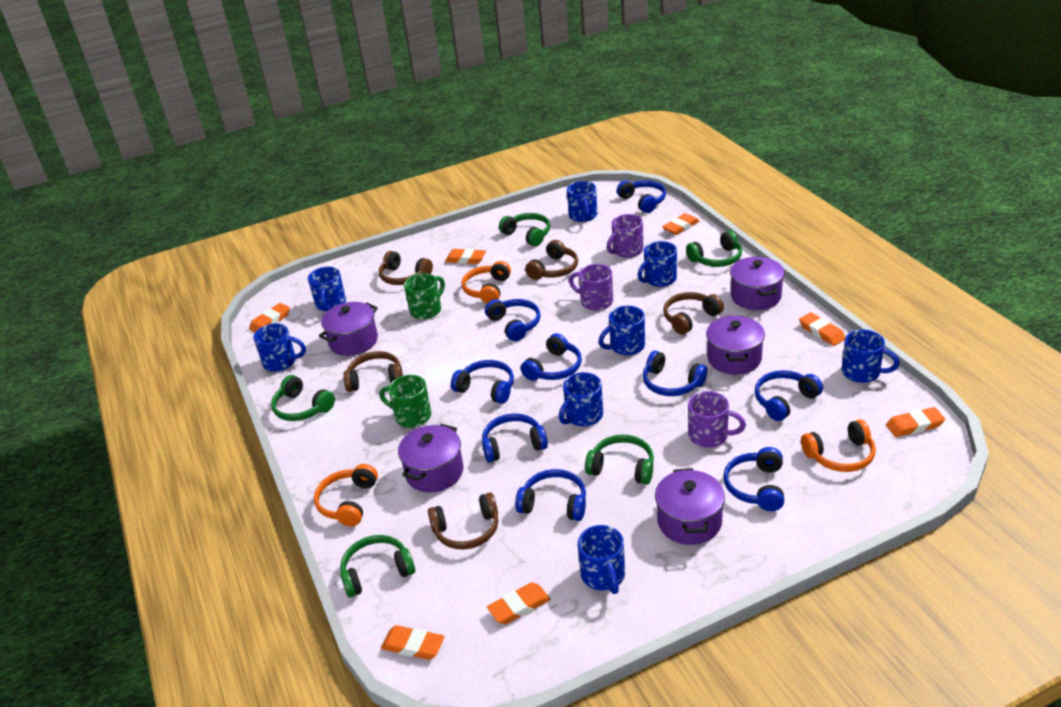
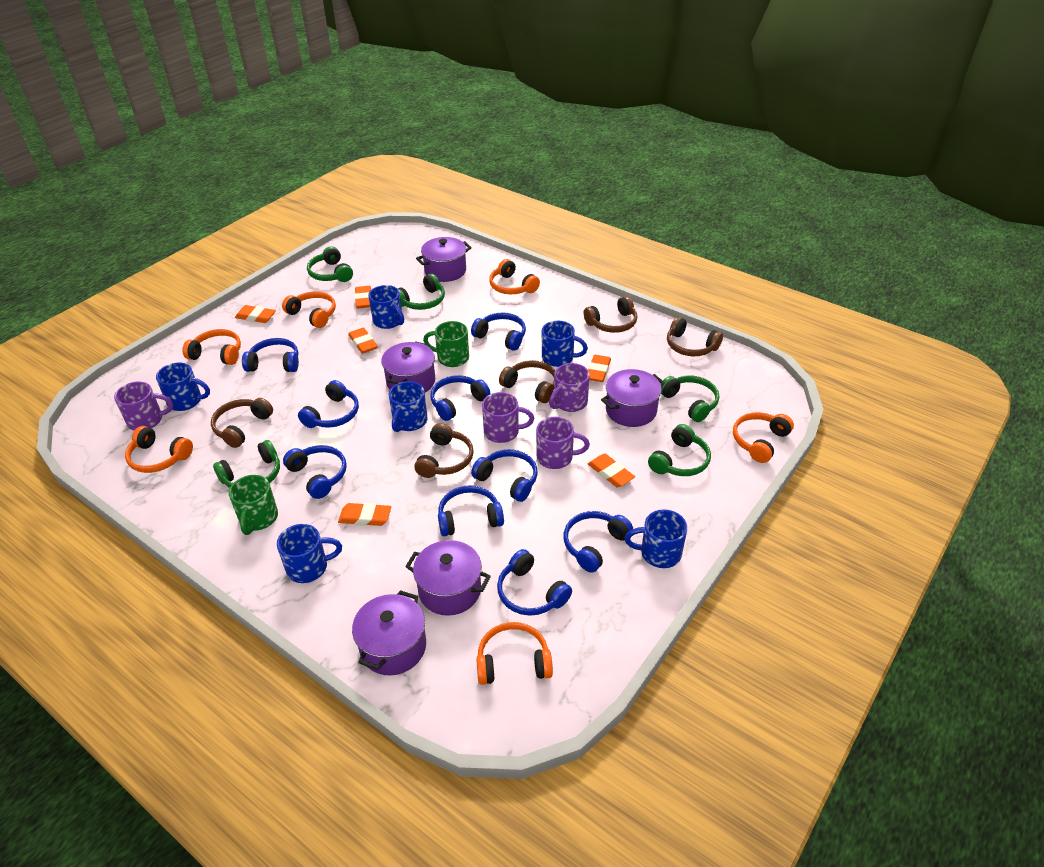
blue mug: [253,323,306,372] [308,267,346,311] [559,372,603,426] [567,181,597,222] [578,525,625,594] [599,306,645,355] [637,241,677,287] [842,330,900,383] = 8 -> [156,363,210,411] [277,524,342,583] [368,285,404,329] [389,381,427,432] [542,321,588,367] [625,509,687,568] = 6
orange eraser: [249,303,290,332] [381,625,445,660] [445,248,486,264] [487,582,550,624] [662,213,700,235] [799,312,845,346] [886,407,945,437] = 7 -> [235,305,276,323] [338,503,391,526] [348,328,378,354] [355,286,371,308] [588,355,611,382] [588,454,635,487] = 6
orange headphones: [314,464,378,527] [462,261,511,304] [801,419,876,472] = 3 -> [125,426,193,473] [182,329,241,365] [282,291,336,328] [476,622,553,685] [489,259,540,294] [733,412,794,463] = 6
purple mug: [569,264,613,311] [607,214,643,258] [688,391,746,448] = 3 -> [114,381,173,431] [482,392,534,443] [536,417,590,469] [549,363,590,412] = 4

